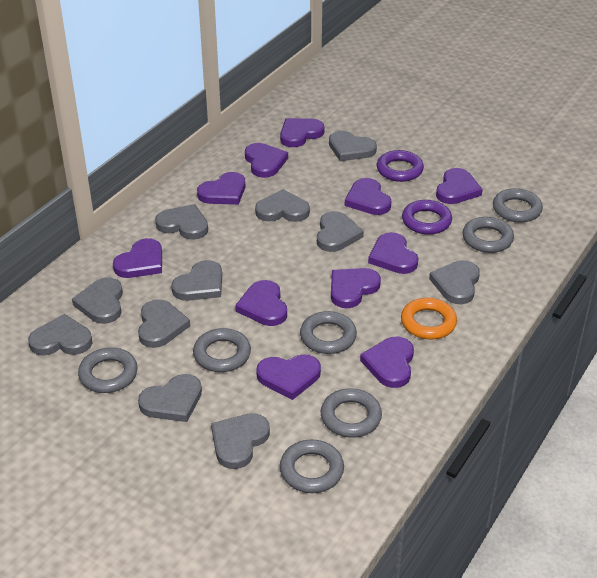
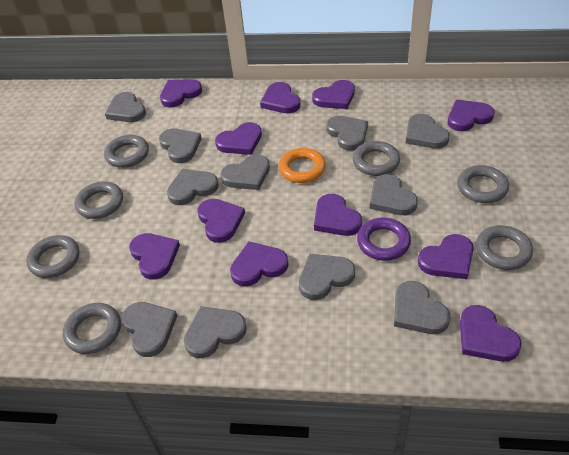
purple ring: [377,150,424,182] [402,200,452,235] = 2 -> [357,218,411,261] = 1

